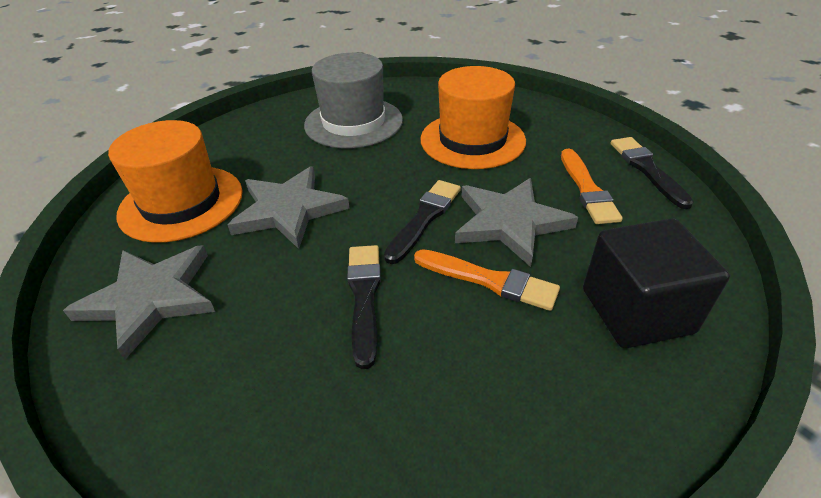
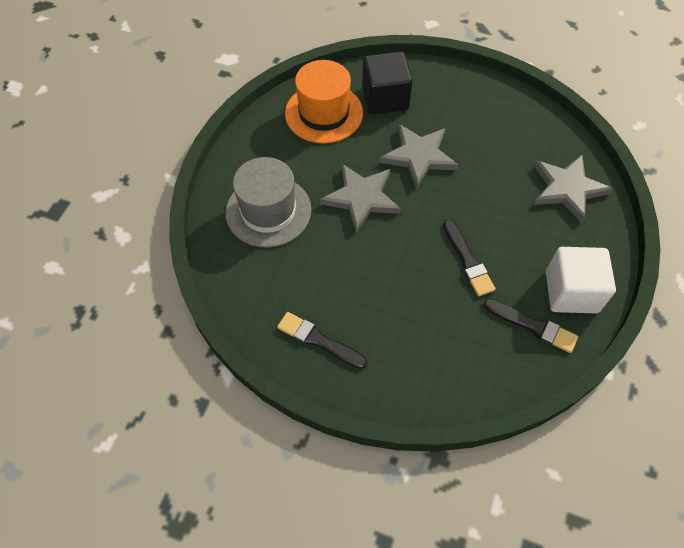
orange brush: [414,249,560,311] [561,149,623,224] = 2 -> none = 0
orange hat: [108,120,243,243] [421,66,526,169] = 2 -> [285,60,363,144] = 1
white cube: none = 0 -> [546,247,616,313] = 1

